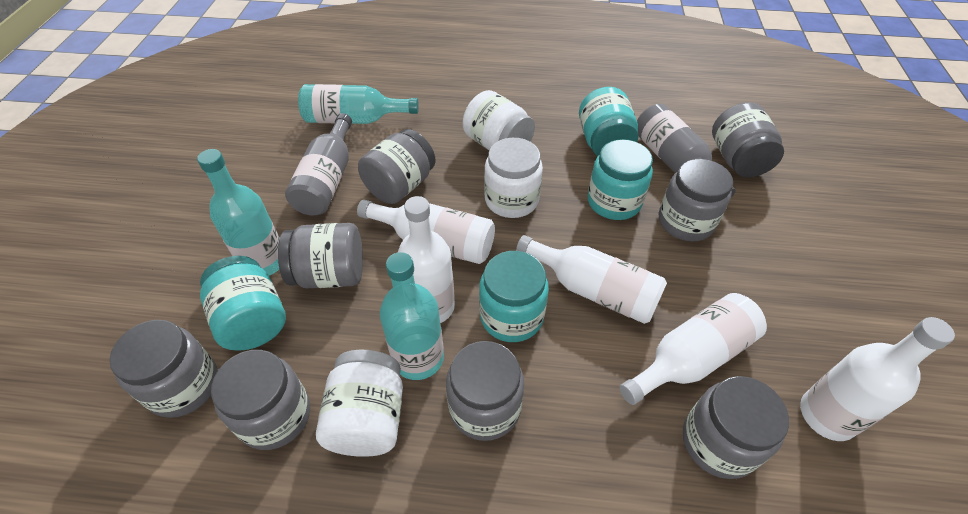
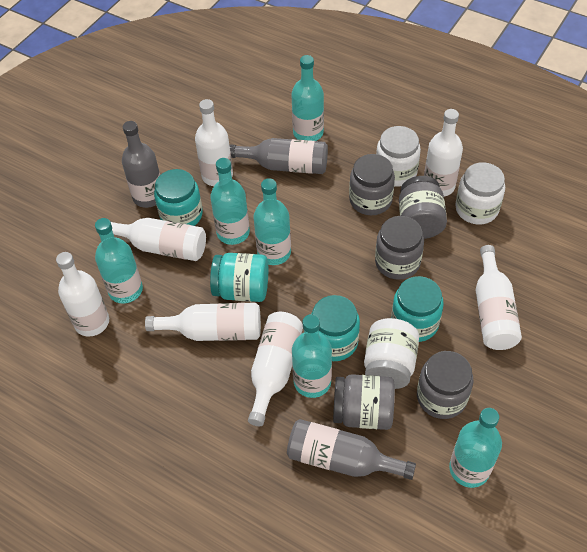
grey bottle: [285,113,352,215] [637,104,736,197] = 2 -> [122,121,160,208] [229,138,328,174] [287,419,416,480] = 3
grey jar: [109,320,218,418] [211,350,310,450] [278,223,363,288] [358,129,436,204] [446,341,524,441] [659,159,733,241] [683,376,789,479] [712,102,784,177] = 8 -> [333,374,395,430] [349,154,395,215] [375,216,424,280] [399,176,447,239] [417,351,473,419] = 5
turquoise bottle: [197,149,280,276] [298,84,419,124] [380,252,444,380] = 3 -> [95,218,143,304] [210,158,250,245] [253,178,291,265] [291,55,324,141] [292,314,332,398] [449,408,502,488] = 6
white bottle: [357,199,495,264] [398,196,455,323] [516,235,667,324] [619,293,767,405] [800,317,955,441] = 5 -> [56,252,109,337] [110,218,206,261] [145,303,261,341] [195,99,233,186] [248,312,303,426] [424,109,463,196] [476,245,522,350] = 7

